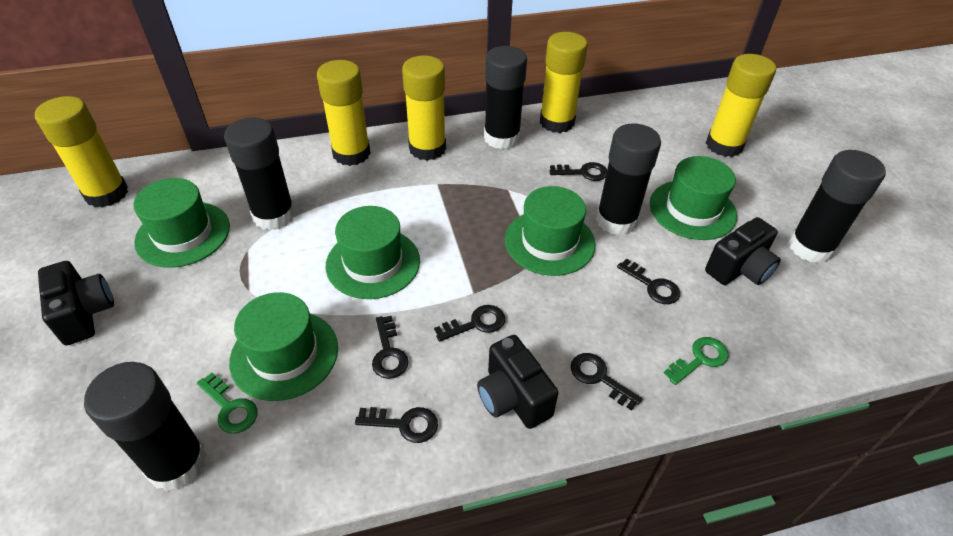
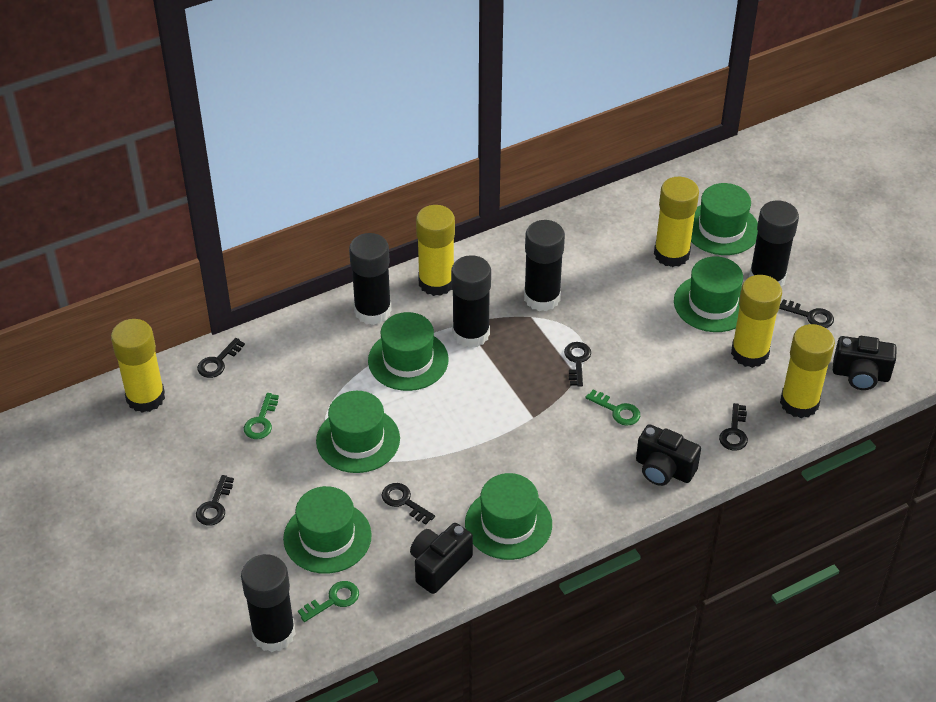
green hat: [133,178,230,268] [229,292,338,401] [326,206,420,299] [505,186,595,276] [650,156,737,240] = 5 -> [283,486,372,574] [316,391,400,473] [368,312,449,391] [465,473,552,560] [674,256,743,332] [691,183,758,255] = 6
green key: [197,373,258,433] [664,337,729,385] = 2 -> [244,393,279,439] [298,581,359,622] [585,390,640,426] = 3

